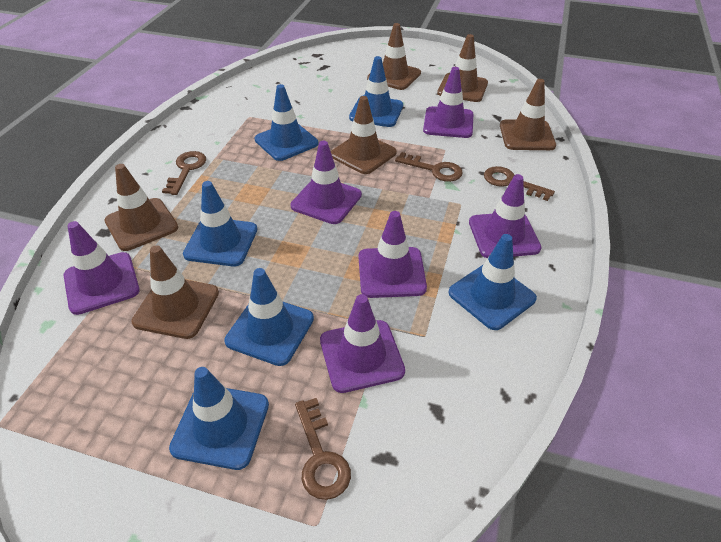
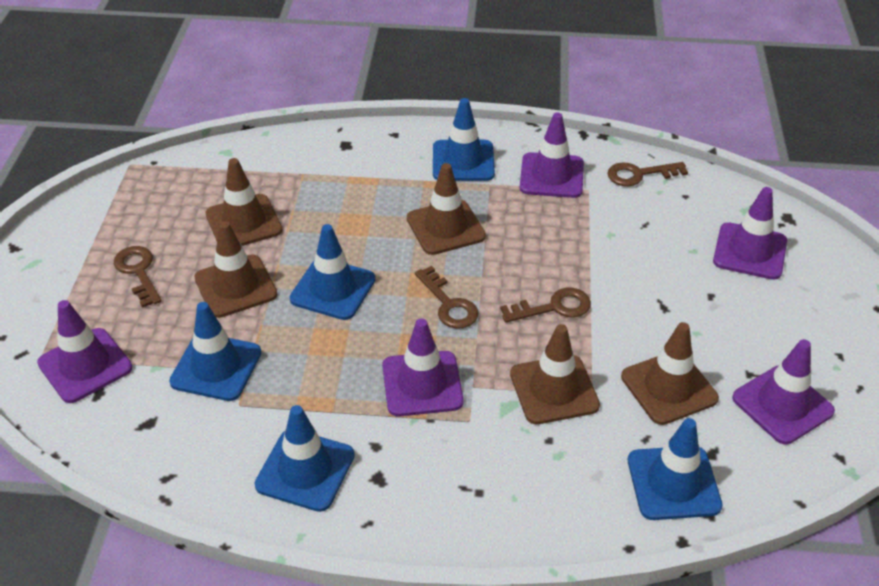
blue traffic cone: [169,367,269,470] [183,181,257,266] [224,268,314,366] [255,84,318,161] [349,56,403,127] [448,234,537,330] = 6 -> [169,302,262,401] [255,405,355,512] [290,224,376,320] [433,98,495,181] [628,418,723,520] = 5
brown traffic cone: [104,164,178,251] [131,245,219,339] [331,96,397,174] [367,23,421,90] [437,34,488,102] [500,79,556,150] = 6 -> [194,221,278,318] [206,158,283,246] [407,163,486,255] [510,324,600,424] [621,322,719,425] = 5
purple traffic cone: [64,221,140,315] [290,141,362,224] [320,294,405,393] [359,211,427,298] [423,67,473,138] [469,174,541,258] = 6 -> [37,300,133,403] [382,319,464,417] [520,113,584,198] [713,187,787,280] [732,339,835,444] = 5

